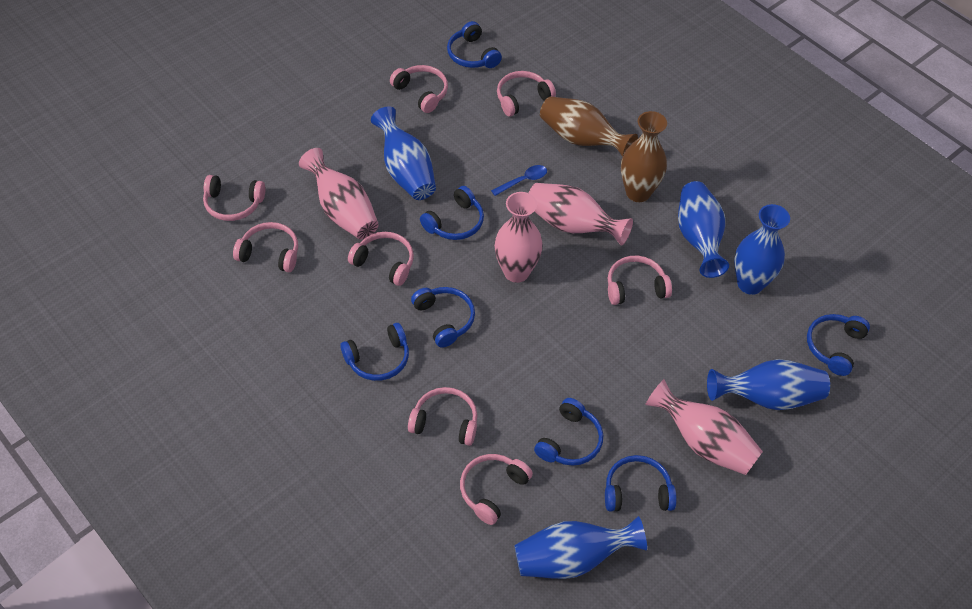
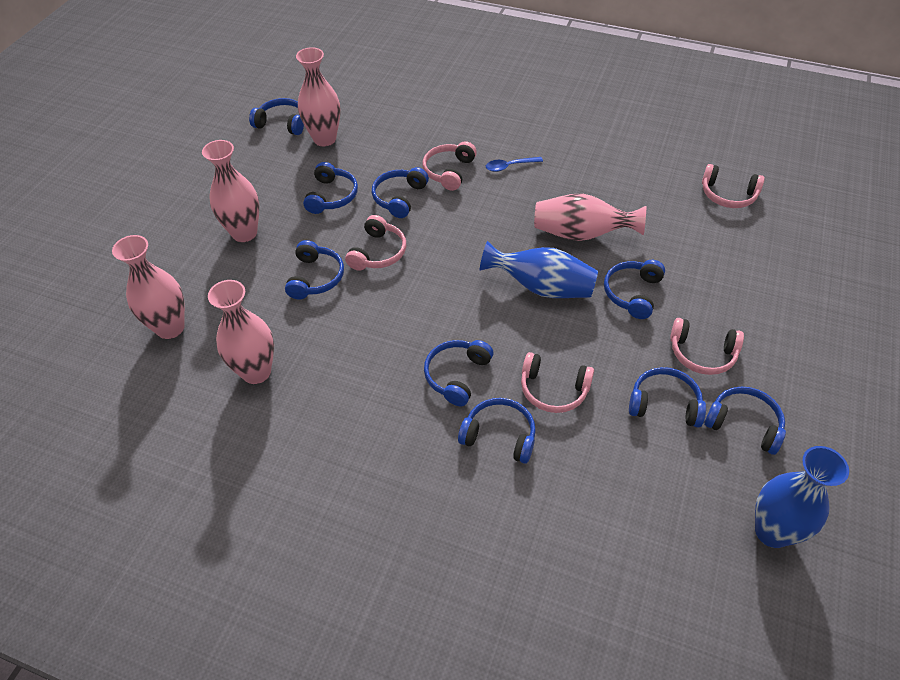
blue headphones: [340,323,409,381] [411,287,475,348] [420,186,484,240] [447,21,502,68] [534,398,603,466] [605,455,676,511] [807,314,870,376] = 7 -> [249,98,304,135] [285,240,344,299] [303,162,358,214] [372,167,429,218] [424,340,493,406] [458,398,536,464] [604,260,665,319] [629,367,706,428] [704,386,786,455] = 9
blue vase: [371,106,436,200] [514,516,647,579] [678,181,729,278] [707,359,830,410] [734,204,790,295] = 5 -> [480,241,598,298] [755,446,849,548] = 2
brown vase: [540,96,638,157] [621,111,667,202] = 2 -> none = 0
pink headphones: [203,175,265,221] [233,222,298,272] [348,232,414,286] [390,65,448,113] [408,387,477,446] [460,454,533,525] [497,71,556,117] [608,256,672,305] = 8 -> [345,215,406,271] [422,141,477,191] [521,352,594,413] [670,318,744,375] [702,164,765,208] = 5
pink vase: [299,148,379,240] [494,192,543,283] [529,183,633,246] [645,379,763,475] = 4 -> [112,235,185,339] [202,140,260,242] [208,280,274,384] [296,47,341,147] [534,193,646,241] = 5

